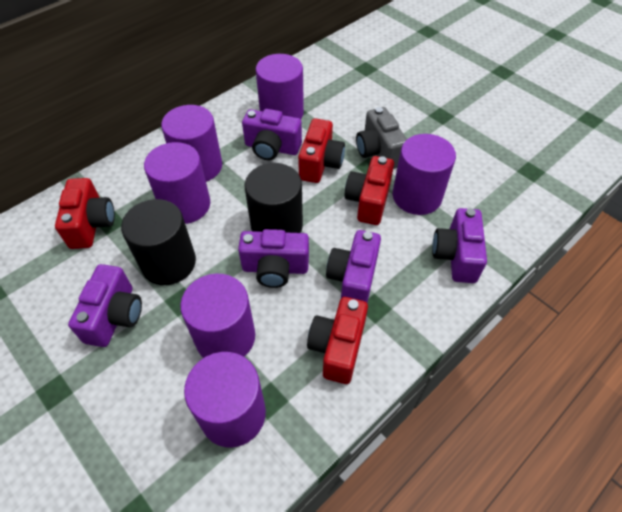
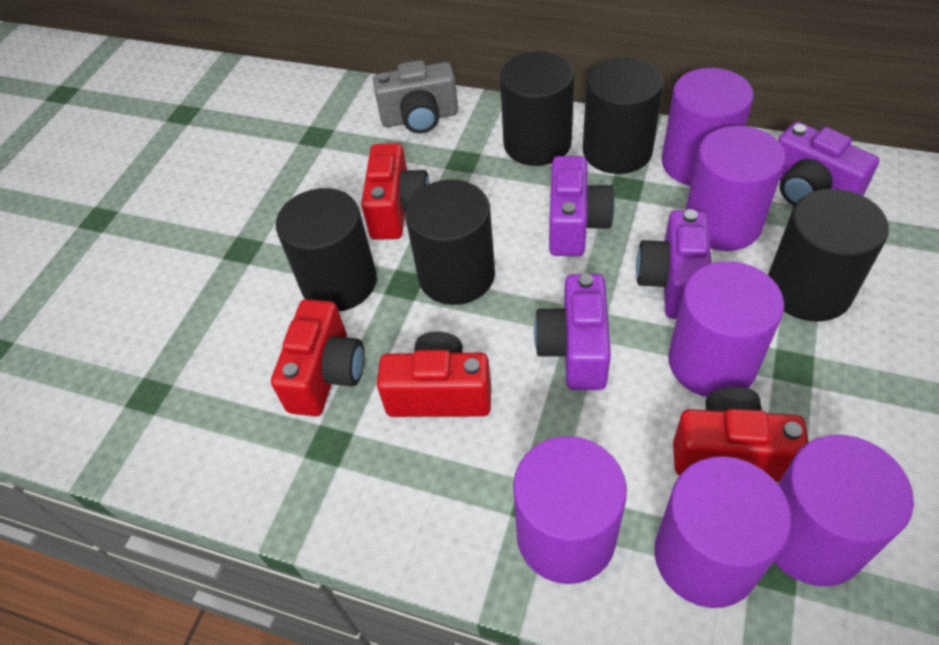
black cylinder: [121,199,196,285] [245,163,303,233] = 2 -> [276,188,377,311] [405,180,495,305] [500,52,575,166] [583,57,664,174] [768,189,889,322] = 5
purple camera: [68,264,142,347] [238,229,309,288] [242,109,302,160] [326,230,381,303] [432,208,487,283] = 5 -> [534,274,611,390] [549,156,615,256] [636,209,711,319] [778,122,879,206] = 4

